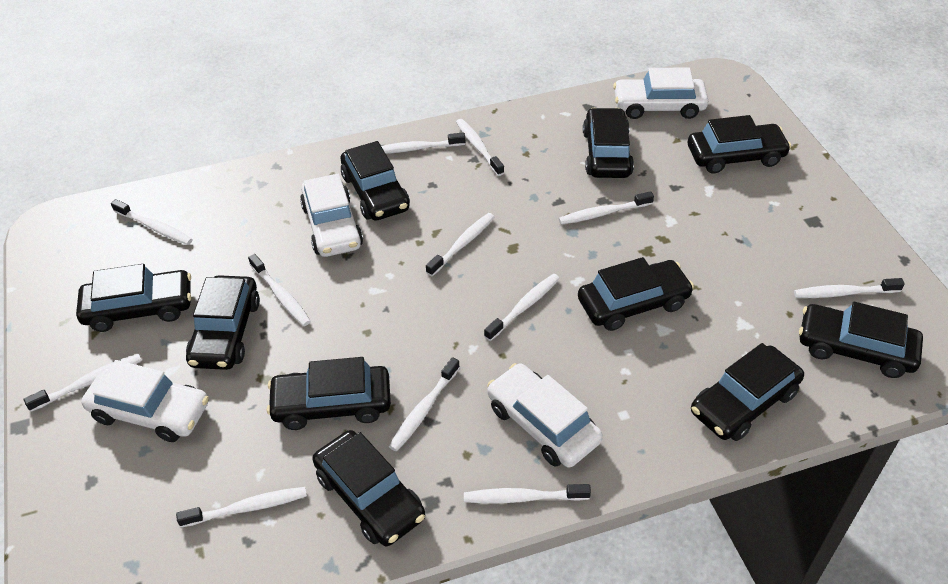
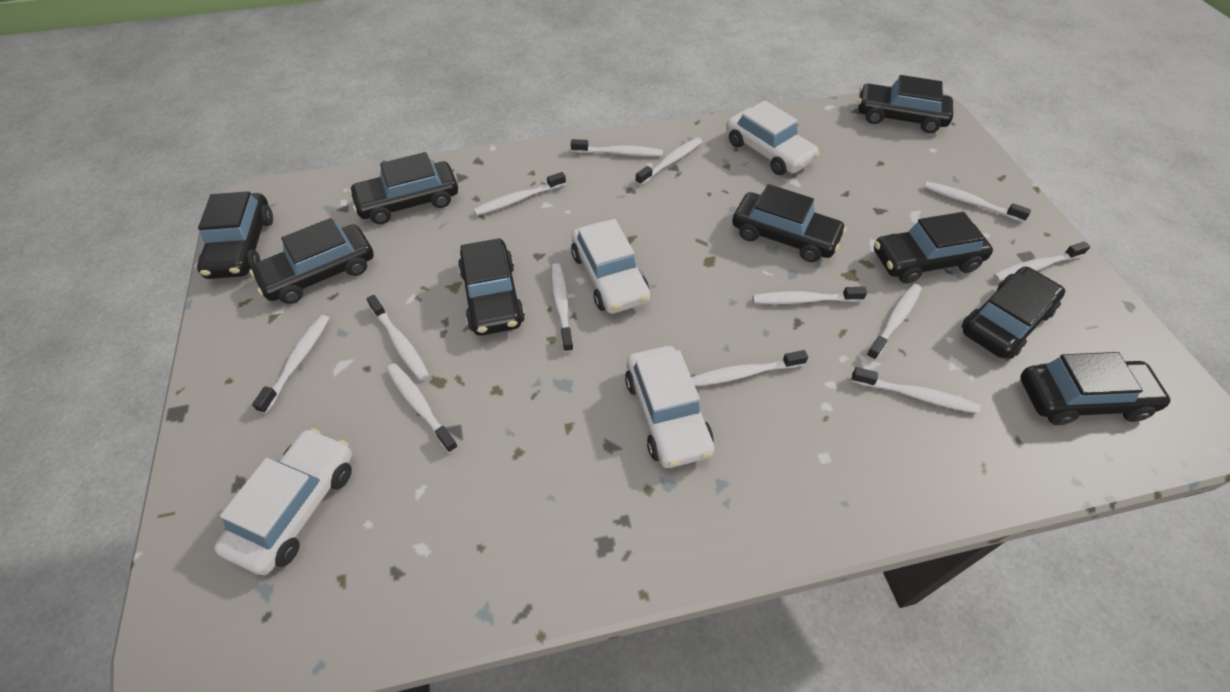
black car: [76,264,191,332] [186,275,260,370] [267,357,391,430] [312,430,425,546] [341,141,410,221] [578,257,694,331] [583,108,634,178] [688,115,791,173] [691,343,804,441] [799,302,923,378] = 10 -> [197,191,273,279] [249,218,374,304] [349,152,458,224] [458,238,525,336] [732,184,847,262] [858,75,953,133] [874,212,993,284] [961,267,1065,359] [1020,352,1172,425] = 9
white toothbrush: [24,354,142,412] [111,199,193,245] [176,487,307,527] [248,254,311,326] [381,132,465,154] [389,357,460,452] [426,213,494,276] [456,119,504,176] [464,484,591,503] [484,274,560,341] [559,191,654,225] [794,278,905,298] = 12 -> [252,315,329,414] [366,295,429,381] [387,363,458,453] [474,172,566,216] [551,263,574,353] [571,139,663,156] [635,137,703,186] [691,350,808,386] [753,287,867,304] [851,367,980,414] [866,284,922,361] [924,182,1031,222] [993,242,1090,282] = 13

